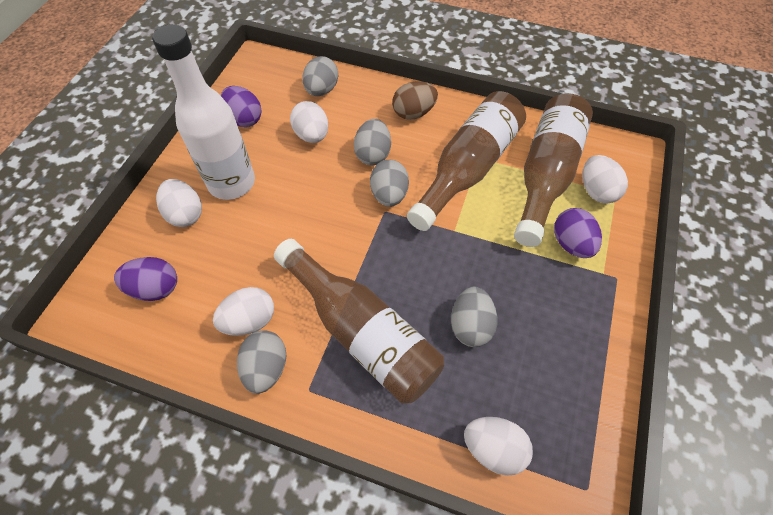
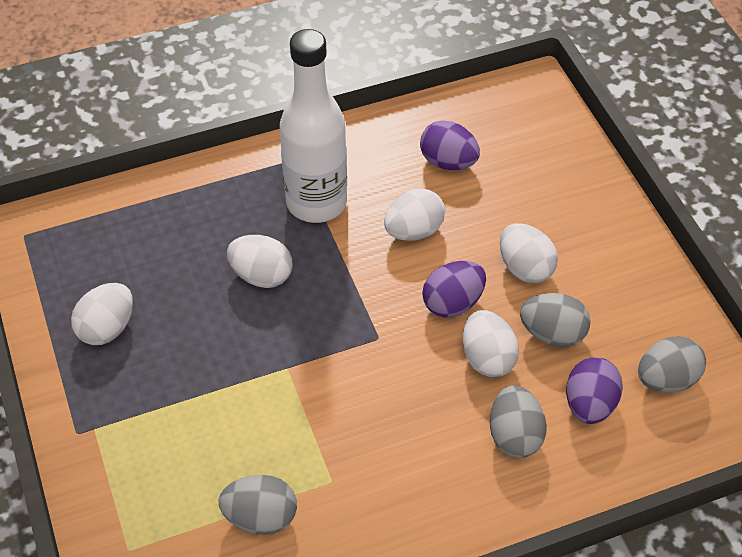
brown bottle: [274,239,444,404] [407,91,526,231] [514,93,593,247] = 3 -> none = 0
brown egg: [392,81,438,120] = 1 -> none = 0
grey egg: [237,330,287,394] [302,56,338,96] [354,119,391,165] [370,159,409,207] [451,287,497,347] = 5 -> [218,475,297,535] [490,385,547,458] [520,293,591,347] [638,336,706,392] = 4

